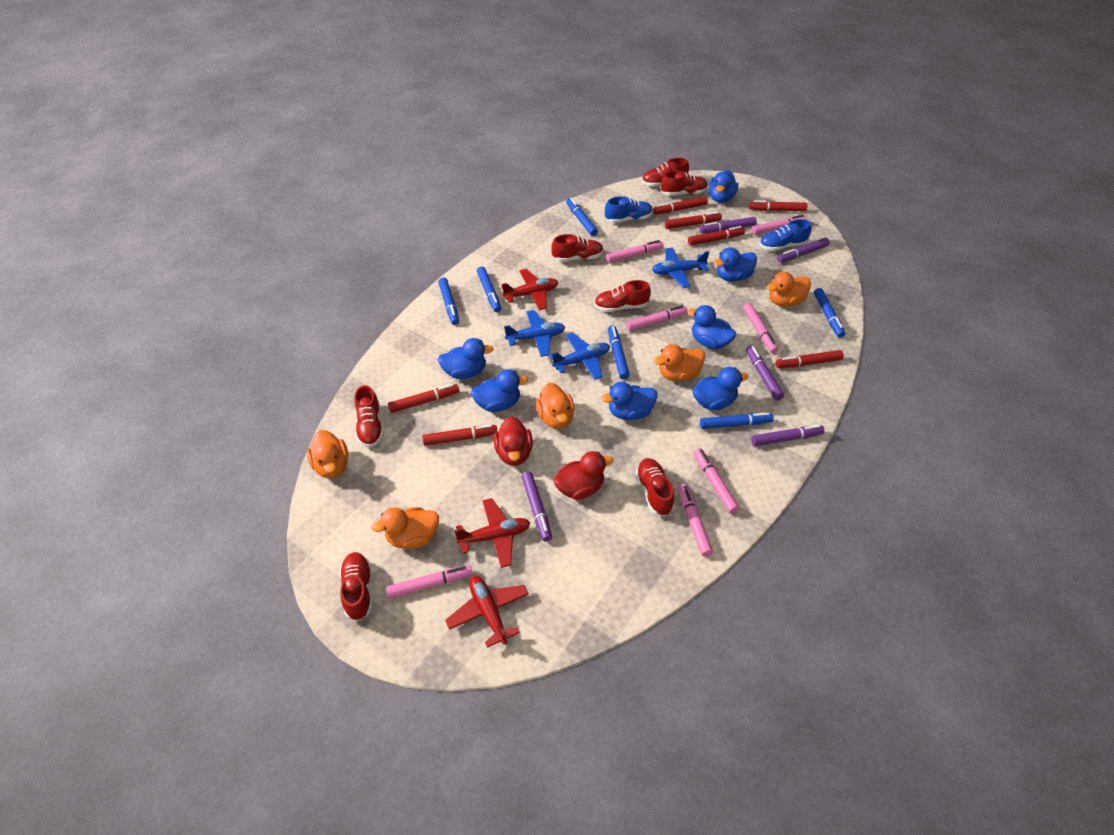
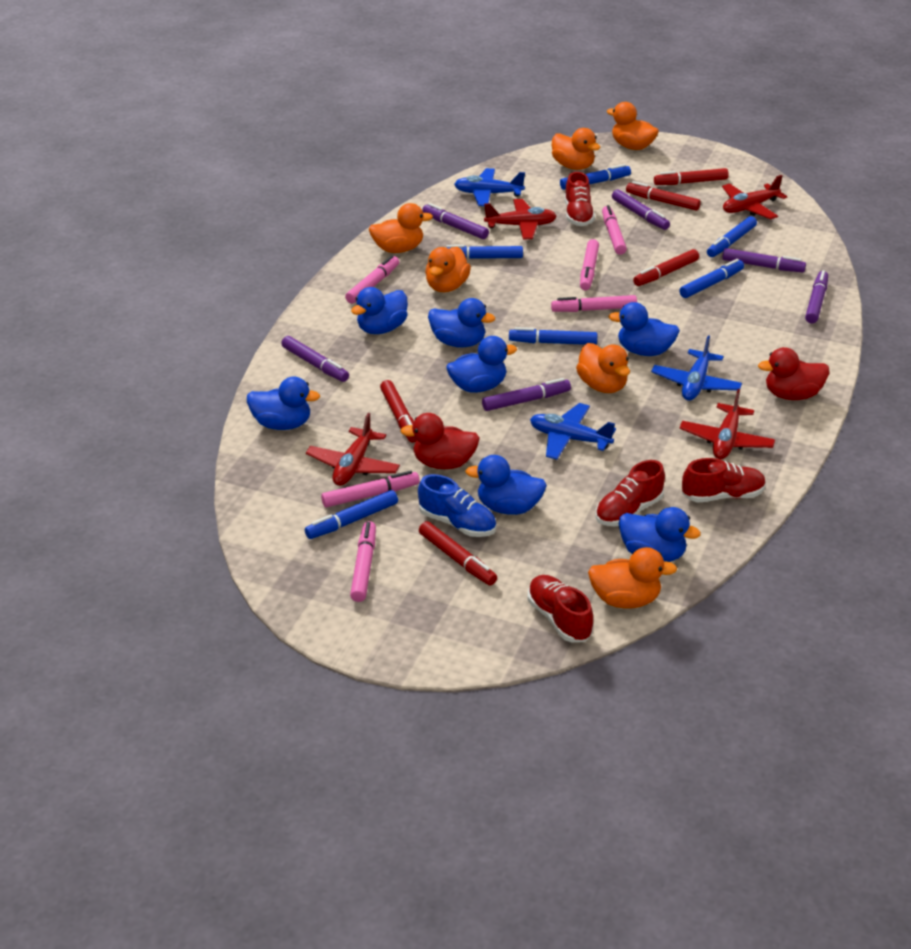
blue shoe: [605,196,653,223] [759,219,811,251] = 2 -> [418,474,496,537] = 1
orange duck: [307,430,348,478] [371,507,439,549] [536,383,574,429] [654,344,705,381] [767,272,811,307] = 5 -> [369,203,433,253] [425,247,471,292] [552,128,601,170] [576,343,630,393] [588,547,677,609] [607,102,659,150] = 6
pink marker: [386,565,472,599] [606,240,664,263] [626,305,688,331] [678,484,713,556] [694,448,739,513] [743,303,778,353] [752,215,807,235] = 7 -> [321,471,420,507] [345,255,399,304] [350,521,376,602] [551,295,637,312] [580,239,599,290] [602,205,627,255] = 6
purple marker: [522,472,552,542] [700,217,757,234] [746,346,784,400] [751,425,825,446] [777,238,830,263] = 5 -> [281,336,349,382] [422,203,489,239] [482,378,571,411] [612,189,670,230] [722,248,806,272] [805,270,828,323] = 6
red marker: [388,384,459,413] [422,424,498,446] [653,196,708,214] [665,212,722,229] [688,226,745,246] [749,200,807,211] [776,350,844,368] = 7 -> [380,380,416,443] [419,521,497,585] [626,181,701,211] [633,249,699,286] [654,168,729,185] = 5
red plane: [445,575,529,648] [454,498,530,568] [501,269,558,310] = 3 -> [306,413,400,486] [484,199,557,240] [679,389,775,459] [722,175,787,219] = 4
red shoe: [340,552,372,621] [355,385,384,447] [551,234,604,262] [594,280,651,312] [635,458,674,516] [642,158,689,187] [661,170,708,196] = 7 -> [527,575,593,642] [564,172,595,226] [596,460,665,526] [682,458,766,503] = 4

